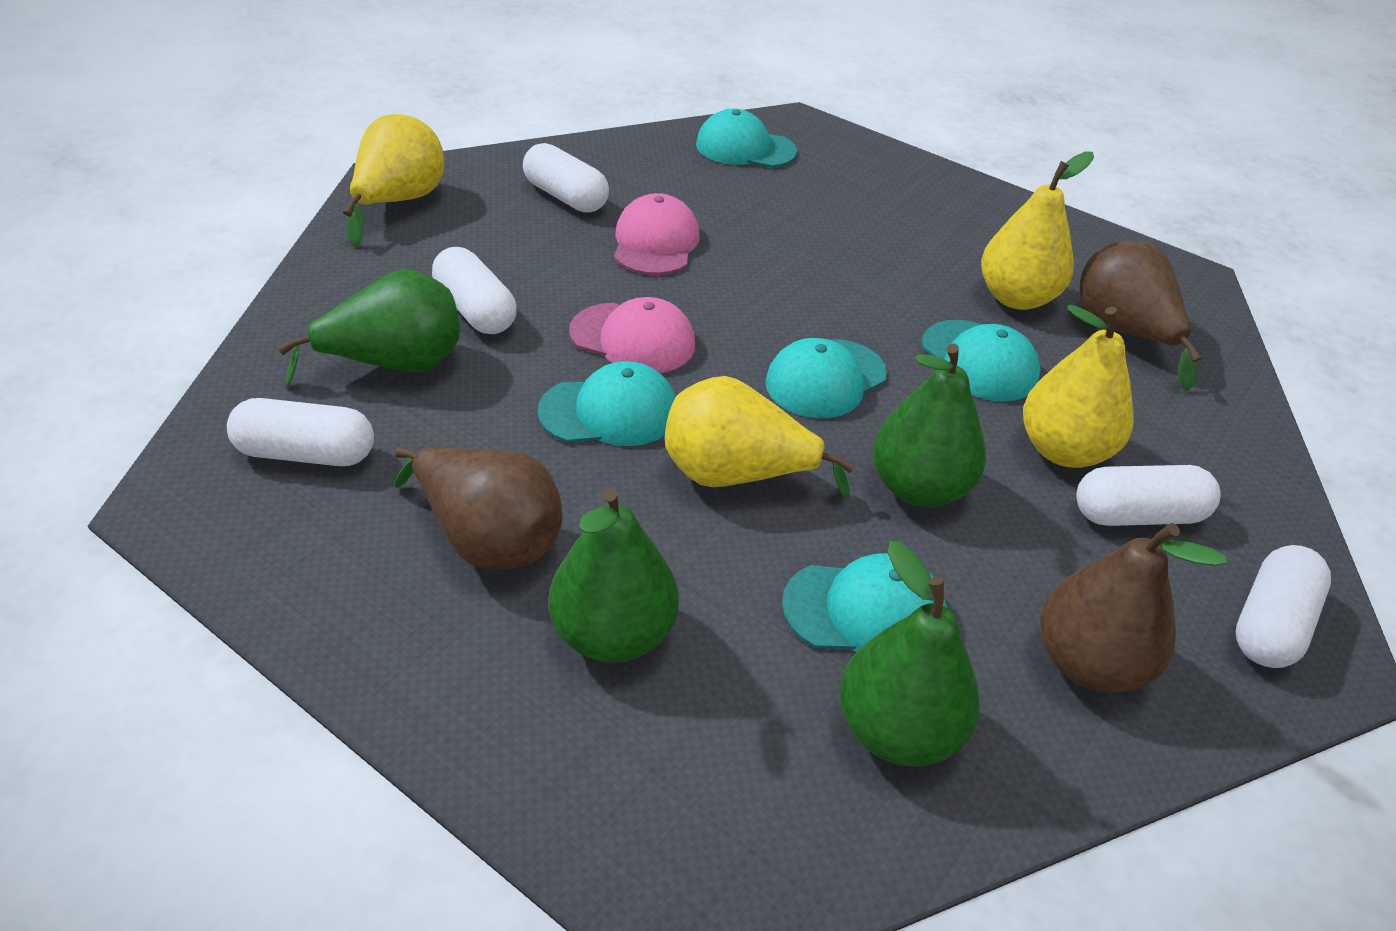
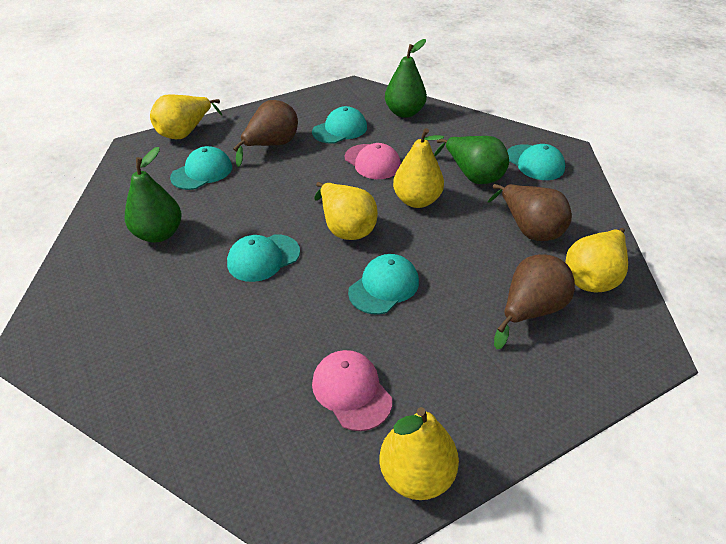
green pear: [277,269,460,387] [549,488,679,663] [840,541,980,766] [873,343,986,507] = 4 -> [125,147,182,242] [385,39,427,118] [434,136,509,184] = 3
white capsule: [227,398,374,466] [432,247,517,334] [523,143,609,213] [1076,465,1221,526] [1236,545,1331,668] = 5 -> none = 0
yellow pear: [343,114,444,247] [665,376,855,499] [981,152,1094,310] [1023,305,1134,468] = 4 -> [150,94,222,139] [314,182,378,240] [380,407,459,500] [393,128,444,208] [565,228,628,292] = 5

